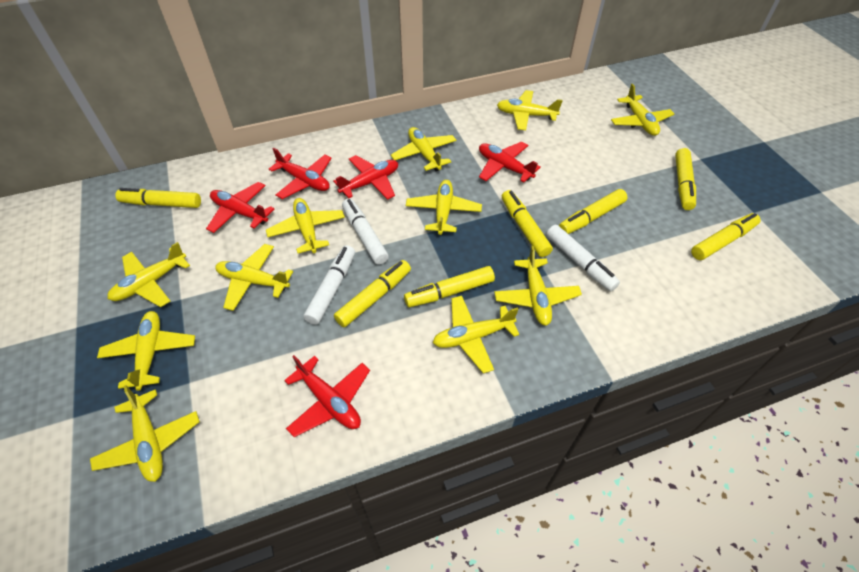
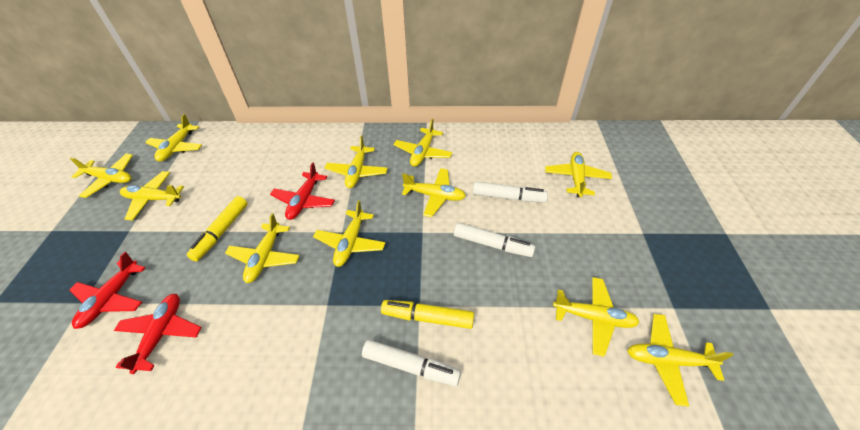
red plane: [206,182,274,233] [269,148,332,199] [284,355,370,437] [333,155,398,200] [479,142,541,182] = 5 -> [69,251,146,329] [114,294,202,374] [270,162,335,220] = 3
yellow marker: [115,188,201,208] [334,260,411,327] [404,266,495,307] [502,190,553,257] [559,189,628,234] [675,148,696,210] [691,213,761,260] = 7 -> [187,196,248,262] [381,300,474,329] = 2

